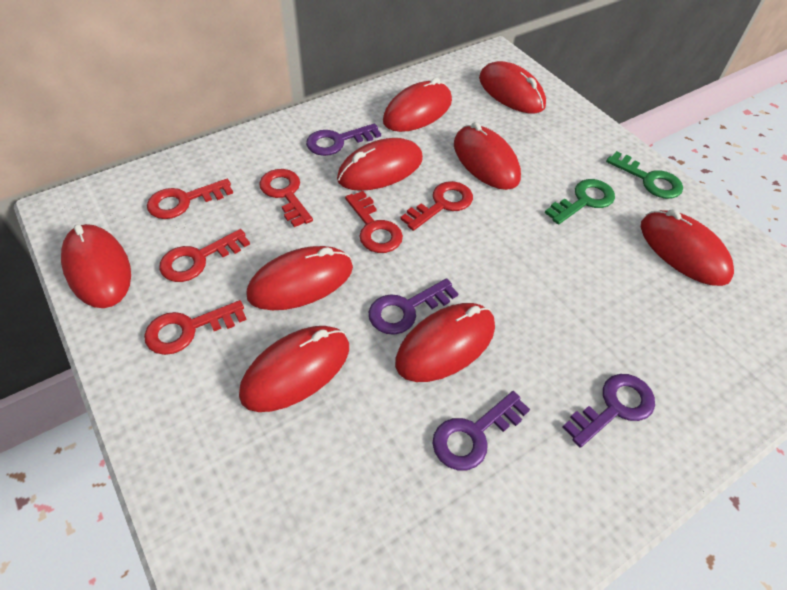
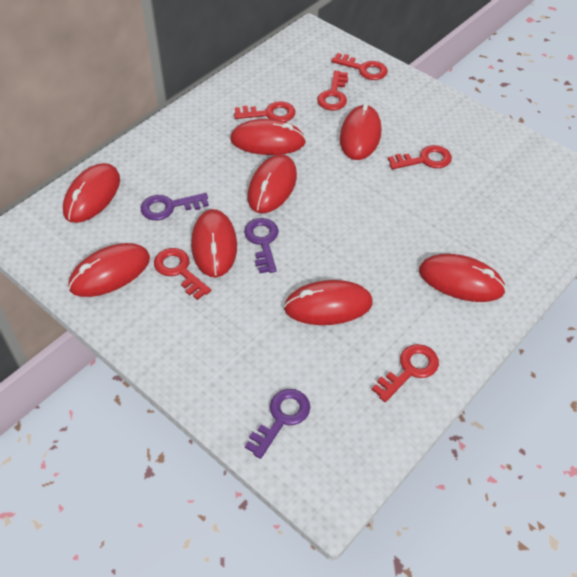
green key: [545,179,615,225] [606,151,683,199] = 2 -> none = 0
purple key: [306,123,381,156] [369,278,459,335] [432,391,530,470] [563,374,655,448] = 4 -> [141,193,209,220] [244,218,279,274] [245,389,310,459] = 3
red mouse: [61,224,131,308] [239,326,349,412] [246,246,353,310] [337,138,423,191] [383,78,452,132] [395,303,495,382] [454,122,521,190] [479,61,546,114] [641,209,734,286] = 9 -> [63,163,120,223] [68,243,150,297] [191,209,237,277] [230,119,306,155] [248,154,297,213] [284,280,373,325] [340,103,381,160] [419,254,506,302] = 8

